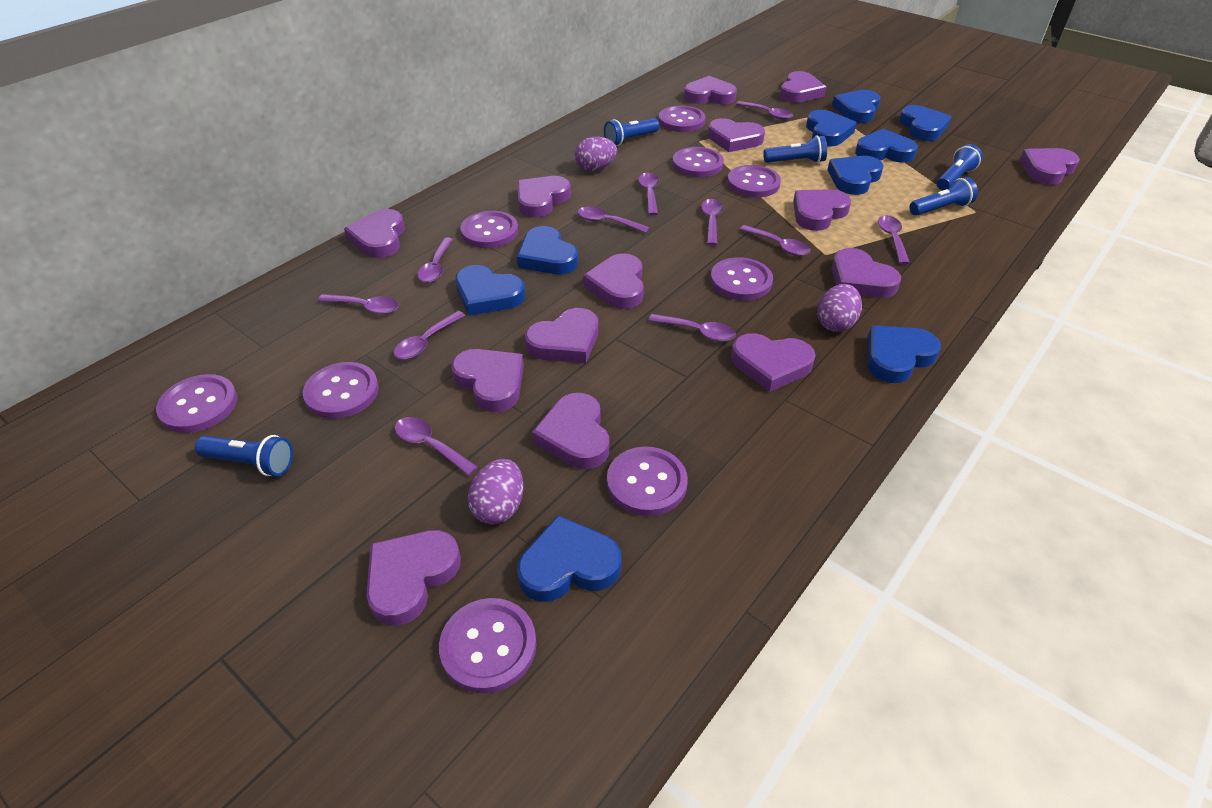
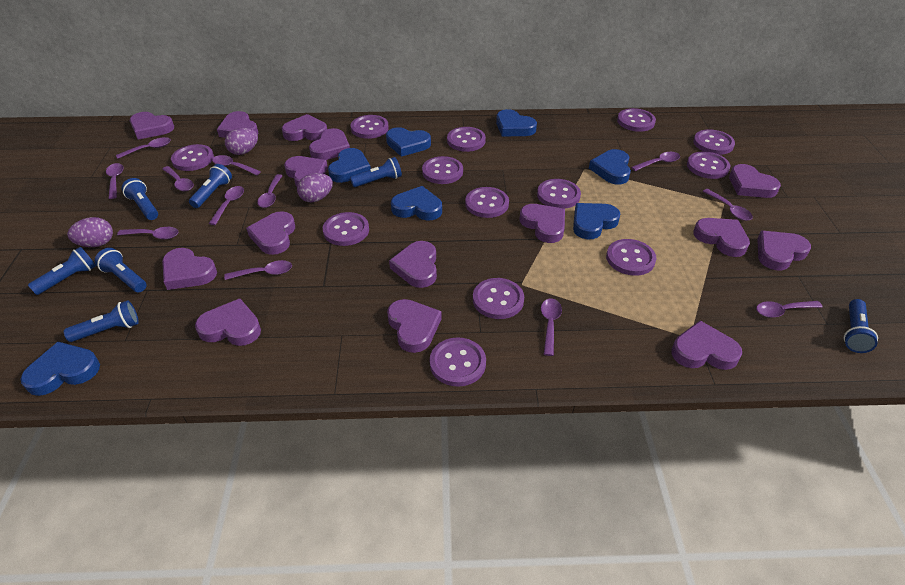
blue flashlight: [195,435,293,476] [604,118,660,146] [763,135,827,163] [909,177,978,216] [937,144,983,190] = 5 -> [28,247,96,295] [64,300,139,342] [95,248,147,292] [122,178,158,220] [189,164,232,208] [350,157,402,187] [844,299,878,353] = 7
blue heart: [455,265,525,316] [517,226,578,274] [517,515,621,602] [806,110,857,147] [828,156,884,195] [832,90,881,123] [855,129,918,163] [867,325,941,383] [899,105,952,141] = 9 -> [20,342,100,396] [328,148,371,183] [386,127,431,157] [391,186,442,220] [496,109,537,137] [573,203,620,239] [589,149,631,185] = 7
purple button: [156,374,238,433] [303,362,379,419] [439,598,537,693] [460,211,518,248] [607,447,688,516] [659,105,705,132] [672,147,724,177] [710,257,773,301] [727,165,781,197] = 9 -> [171,144,214,171] [323,212,369,246] [351,115,389,139] [422,156,463,184] [430,337,486,387] [447,127,486,152] [465,187,509,218] [473,278,524,319] [537,179,581,209] [606,239,656,276] [617,108,656,132] [687,151,730,179] [693,129,735,155] = 13
purple heart: [344,209,405,258] [366,530,461,626] [451,349,524,412] [517,176,571,218] [525,308,598,363] [532,393,609,469] [583,253,644,309] [684,76,737,104] [708,118,765,152] [731,333,816,392] [780,71,826,103] [793,189,851,231] [832,248,901,298] [1020,148,1080,185] = 14 -> [130,112,174,140] [162,248,217,290] [195,299,261,346] [217,111,258,138] [246,211,295,255] [282,114,327,141] [284,156,328,187] [309,128,350,160] [387,299,442,353] [389,241,437,288] [520,204,565,243] [672,321,742,370] [693,218,750,257] [729,164,781,198] [757,231,811,271] = 15
purple spoon: [318,294,399,314] [394,311,465,360] [395,417,478,476] [417,237,453,283] [577,207,649,233] [638,173,659,215] [648,314,736,342] [701,199,723,246] [736,101,793,120] [739,225,811,256] [878,215,910,265] = 11 -> [106,163,124,199] [116,137,171,159] [117,227,179,239] [162,166,194,191] [208,186,244,225] [212,155,261,175] [224,260,292,280] [257,174,283,208] [541,298,562,356] [631,152,680,171] [703,189,753,221] [756,301,823,318] = 12

